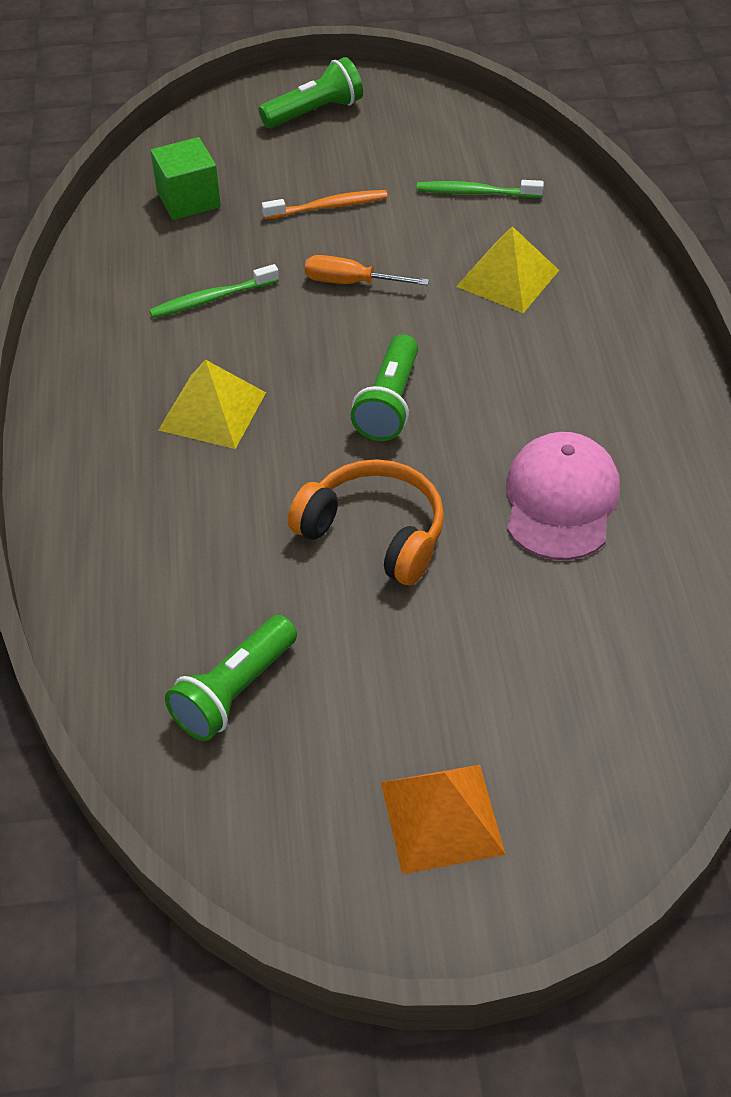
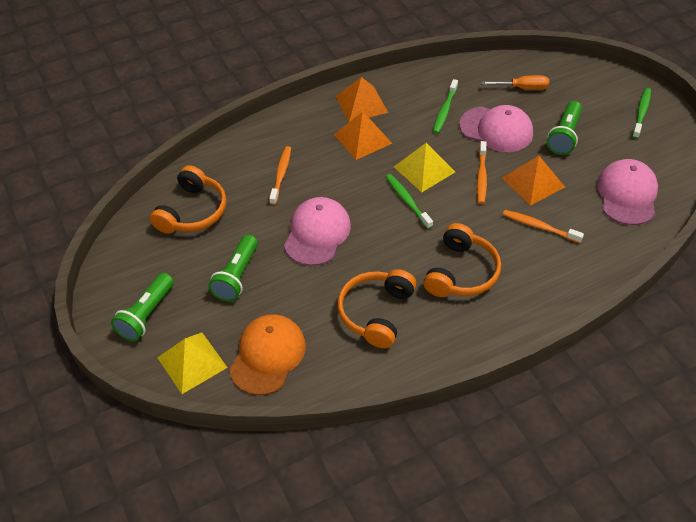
green cube: [151,137,221,220] = 1 -> none = 0
green toothbrush: [149,264,279,318] [417,180,544,198] = 2 -> [386,174,433,229] [433,79,458,134] [632,88,651,139] = 3
orange cap: none = 0 -> [229,314,306,395] = 1
orange headphones: [288,459,444,585] = 1 -> [150,165,227,234] [337,269,416,348] [423,223,501,297] = 3
orange pyramid: [381,765,506,874] = 1 -> [334,112,392,160] [336,77,388,122] [502,156,565,205] = 3
orange toothbrush: [262,190,388,219] = 1 -> [269,146,291,205] [477,141,487,204] [503,210,584,243] = 3
pink cap: [506,432,620,560] = 1 -> [284,197,351,266] [459,105,533,152] [597,159,658,225] = 3

